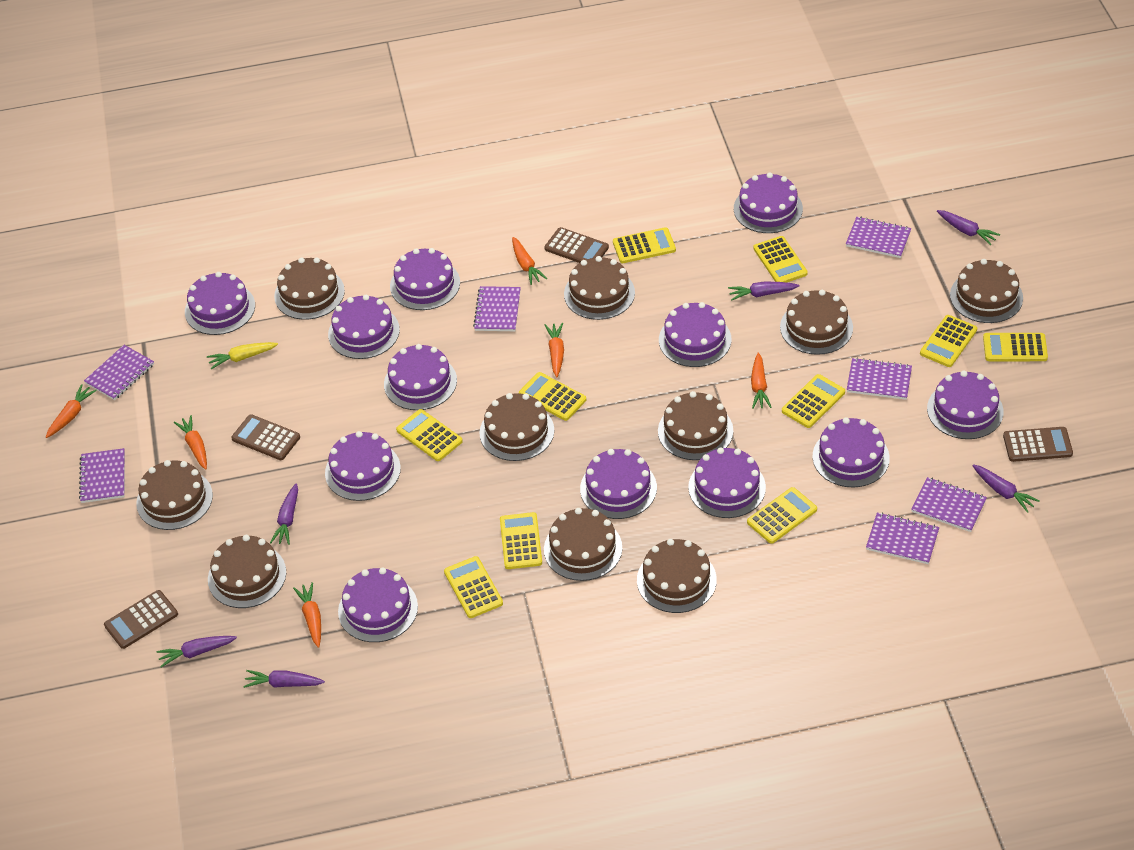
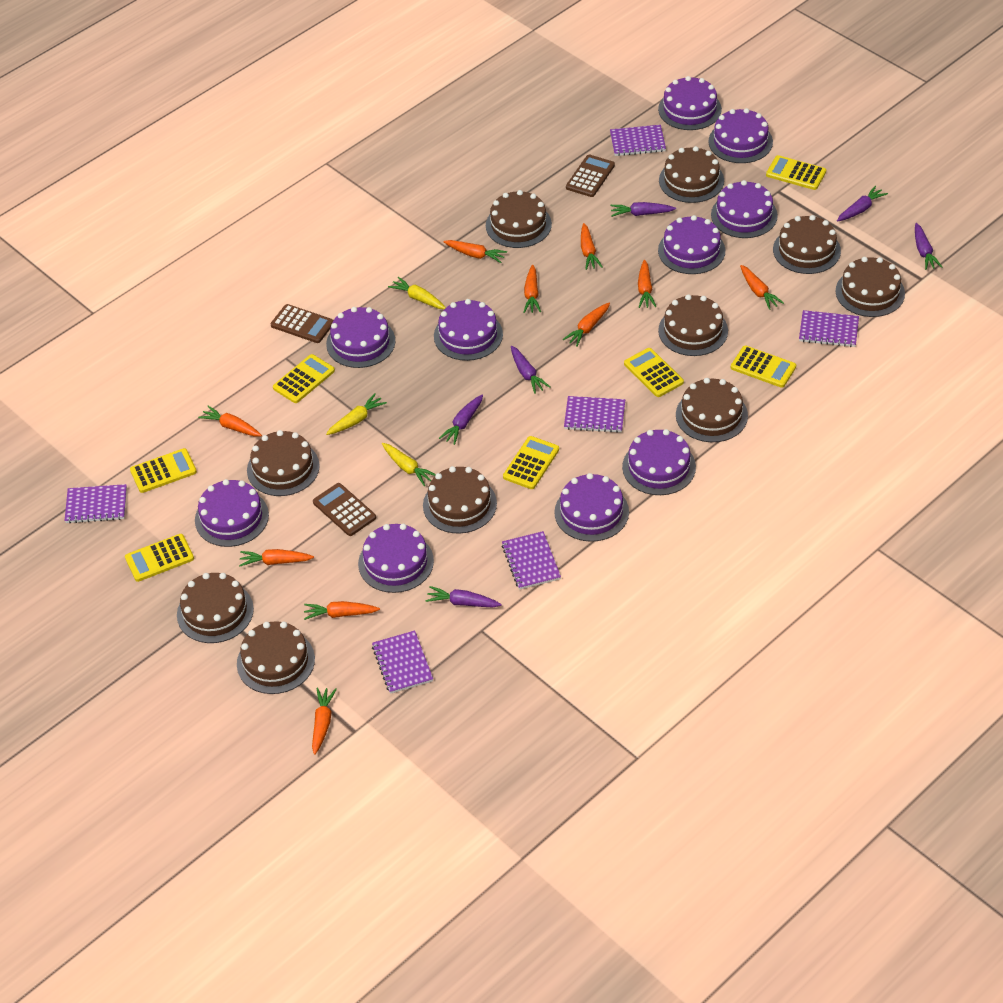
brown calculator: [104,590,178,649] [231,414,300,460] [544,227,609,263] [1003,427,1073,462] = 4 -> [271,304,333,343] [313,483,376,536] [566,154,615,197] = 3
orange carrot: [46,384,97,438] [174,415,207,470] [293,582,321,648] [512,237,547,285] [545,323,564,377] [751,353,772,409] = 6 -> [198,406,262,437] [239,549,314,566] [304,601,380,620] [312,687,337,755] [443,240,507,263] [523,265,541,313] [563,303,610,347] [581,223,603,270] [638,260,656,308] [740,265,784,310] = 10
purple cake: [185,272,255,335] [325,431,401,501] [328,295,400,359] [338,567,418,642] [384,344,457,410] [390,248,460,310] [580,449,657,519] [659,302,732,367] [688,447,766,518] [734,173,803,233] [812,417,890,488] [927,371,1003,439] = 12 -> [195,479,269,547] [326,307,395,368] [358,524,434,593] [434,299,503,361] [554,473,629,542] [622,429,696,495] [658,76,722,130] [658,215,725,274] [708,108,773,163] [711,180,778,238] = 10
purple notebook: [79,448,125,503] [84,345,154,400] [473,286,521,331] [846,217,911,258] [847,358,912,400] [866,512,939,564] [911,477,987,532] = 7 -> [65,484,127,523] [372,630,433,694] [502,531,561,590] [564,396,625,433] [610,125,666,156] [799,310,859,347] = 6
yellow calculator: [396,409,463,461] [444,556,503,618] [500,512,542,569] [519,372,586,421] [613,227,676,263] [747,487,817,544] [753,236,808,282] [782,374,845,428] [920,315,977,367] [983,333,1048,361] = 10 -> [125,534,194,582] [130,448,197,493] [273,354,335,403] [503,436,559,489] [624,348,684,397] [731,346,796,388] [766,155,826,190] = 7
yellow carrot: [207,342,278,369] = 1 -> [326,393,387,435] [382,443,436,486] [388,277,446,309] = 3

